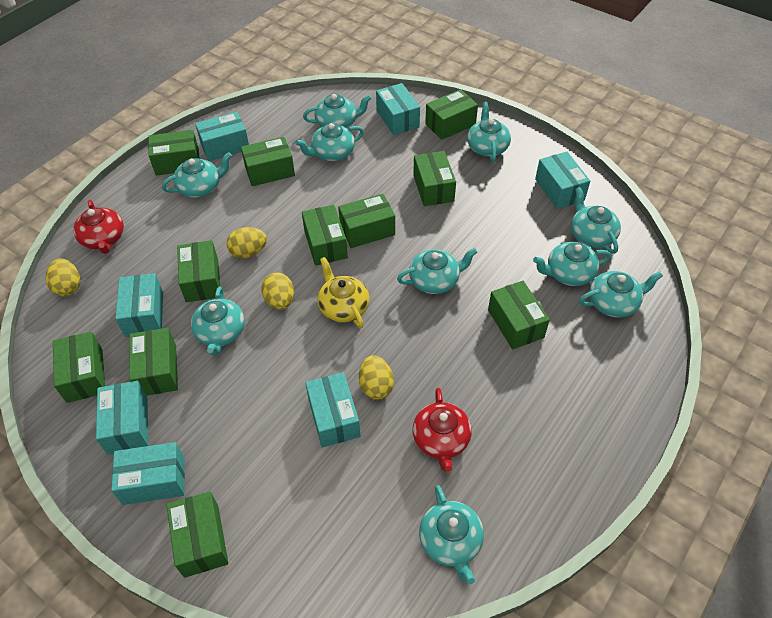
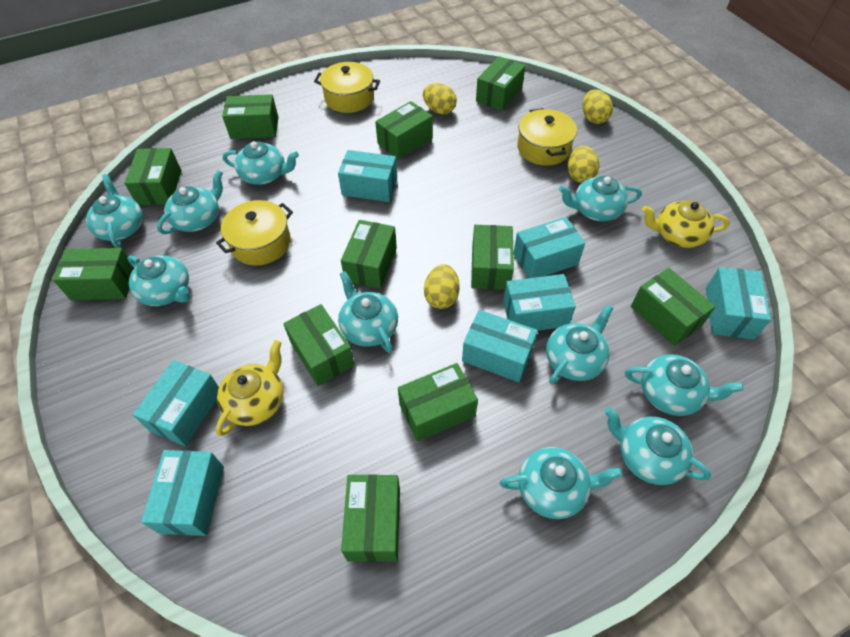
red teapot: [73,200,124,254] [413,388,472,472] = 2 -> none = 0
yellow pot: none = 0 -> [216,200,293,266] [314,62,380,113] [517,108,577,166] = 3
yellow teapot: [317,257,370,328] = 1 -> [216,340,283,436] [642,201,730,248] = 2

